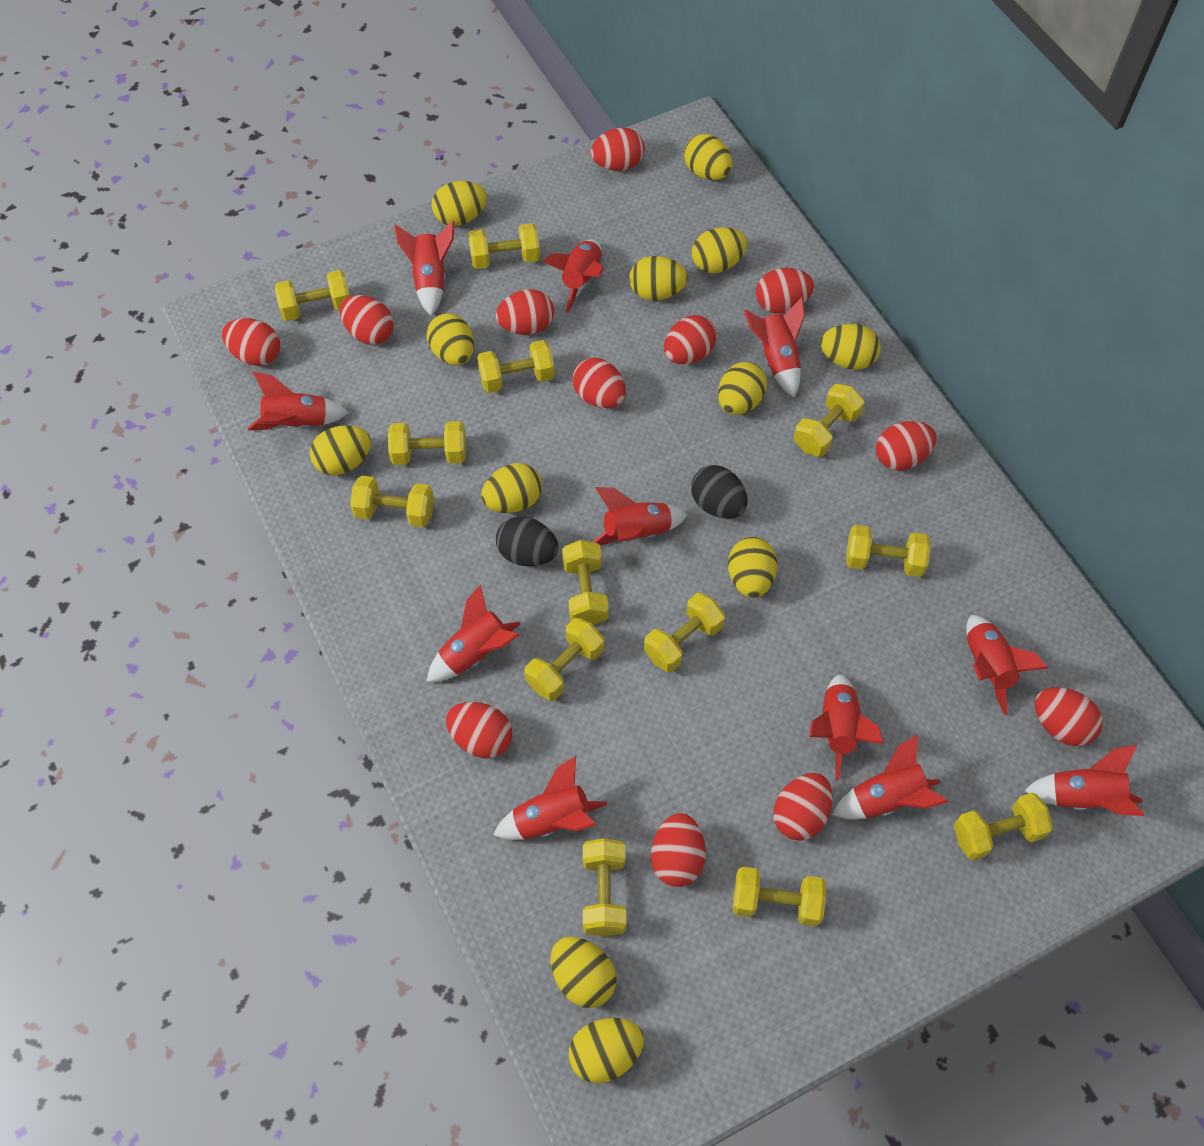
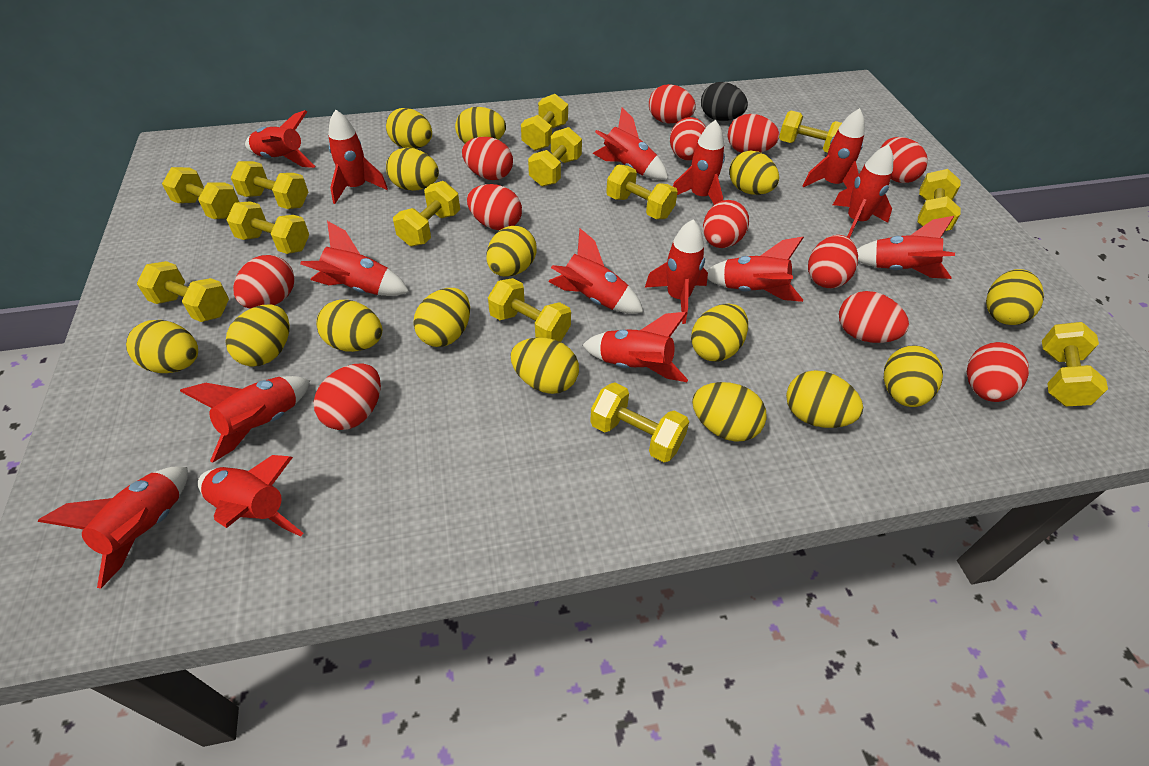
black egg: [496,517,559,566] [691,465,747,519] = 2 -> [701,82,748,121] = 1
red rocket: [248,372,349,430] [394,221,454,316] [427,584,520,682] [493,756,607,840] [543,239,604,313] [592,487,687,545] [743,297,805,397] [809,674,884,780] [832,734,948,819] [966,615,1048,715] [1024,745,1144,816] = 11 -> [38,466,188,589] [180,376,310,463] [198,455,304,537] [245,110,316,168] [300,221,409,296] [328,109,388,204] [548,228,644,314] [583,312,688,382] [593,107,668,180] [645,219,708,324] [673,120,725,205] [707,237,804,302] [803,108,865,188] [833,144,893,238] [857,216,955,279] = 15
yellow egg: [310,425,371,475] [426,313,474,365] [432,181,487,226] [481,463,542,513] [551,937,616,1008] [569,1018,644,1083] [629,256,688,300] [684,134,732,180] [692,227,748,273] [718,362,767,415] [728,537,777,598] [820,324,881,370] = 12 -> [126,320,198,373] [225,304,290,367] [316,300,382,352] [386,108,432,149] [386,148,439,191] [413,288,470,347] [455,107,506,143] [486,226,536,276] [511,337,579,394] [691,304,748,362] [692,382,767,442] [729,150,779,195] [786,370,863,428] [884,345,943,407] [986,269,1044,325] = 15

